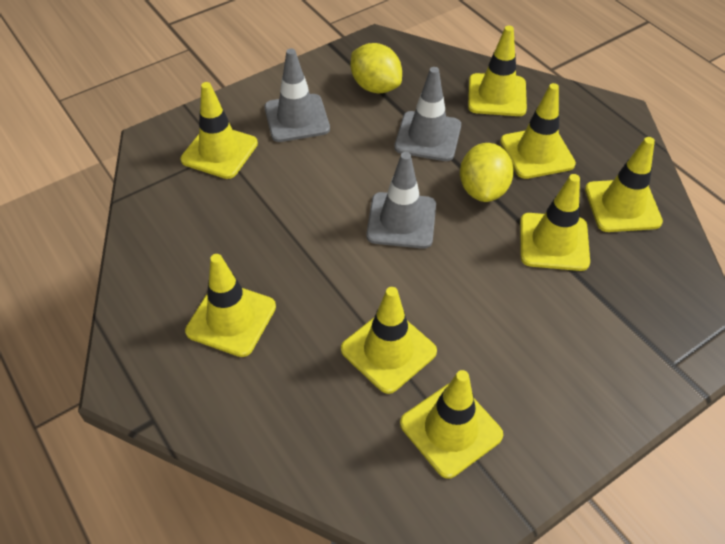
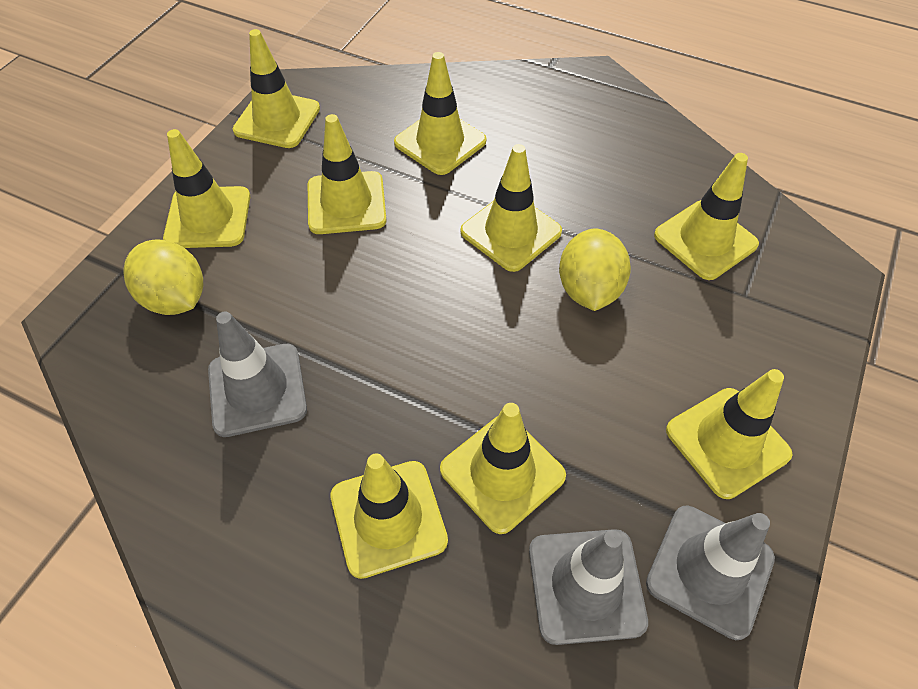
yellow traffic cone: [180,82,258,179] [185,254,276,357] [341,287,437,394] [400,370,503,479] [468,26,527,116] [500,83,576,179] [520,174,590,271] [585,137,663,232] = 8 -> [163,129,250,248] [233,29,320,148] [308,114,386,234] [330,453,448,579] [394,52,486,175] [440,403,566,534] [460,144,562,272] [654,153,759,280] [666,369,793,499] = 9

